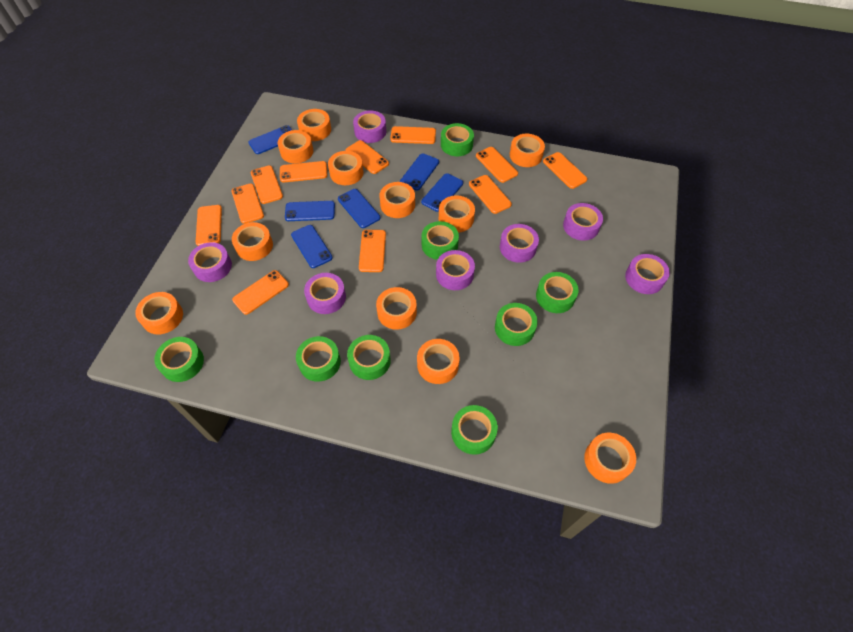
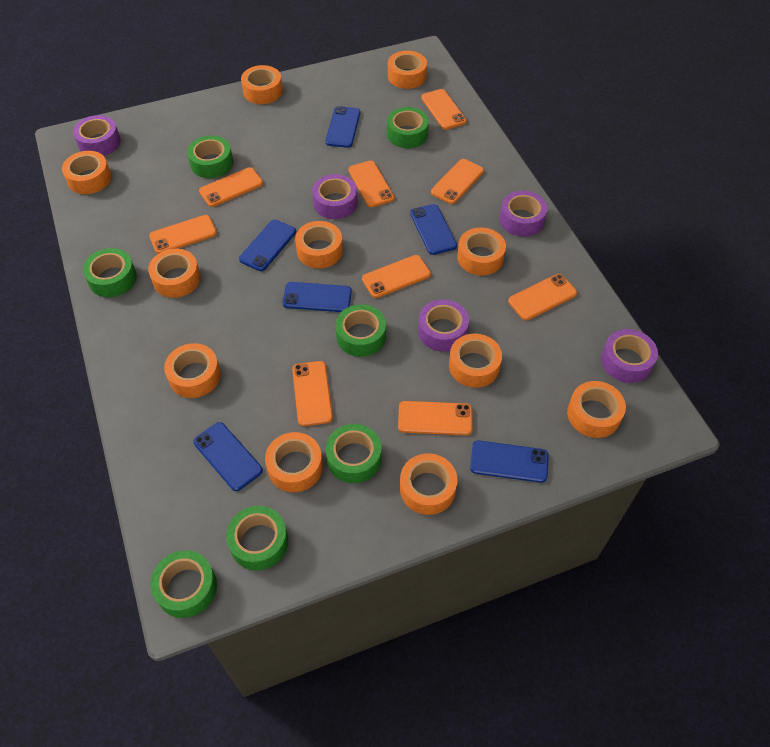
green tape: [154,337,204,382] [296,336,341,382] [347,335,391,380] [421,221,459,260] [441,123,474,156] [451,405,498,455] [495,303,538,346] [536,272,578,313] = 8 -> [83,248,137,297] [150,550,217,618] [187,136,233,178] [226,506,288,571] [325,424,382,483] [336,304,386,357] [387,107,429,148] = 7
orange phone: [196,205,222,246] [231,184,264,224] [232,270,289,315] [251,166,283,204] [280,161,327,182] [346,140,389,174] [359,230,386,272] [390,126,436,144] [469,175,512,214] [476,147,518,183] [543,152,587,189] = 11 -> [149,215,217,254] [199,167,263,207] [292,361,333,426] [348,161,395,207] [362,255,431,298] [398,401,473,435] [421,89,467,130] [431,159,484,204] [508,274,577,320] = 9
purple tape: [188,242,232,282] [304,273,346,314] [353,110,386,143] [436,250,475,290] [500,224,539,263] [563,203,603,241] [625,254,670,294] = 7 -> [73,115,121,156] [312,174,358,219] [418,300,469,352] [500,191,547,237] [601,329,658,383] = 5

